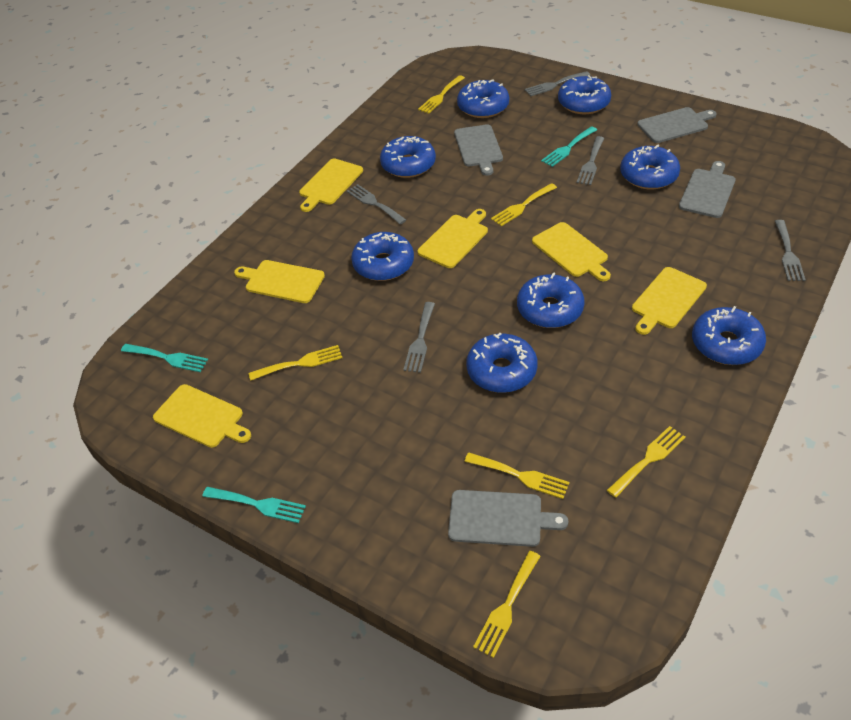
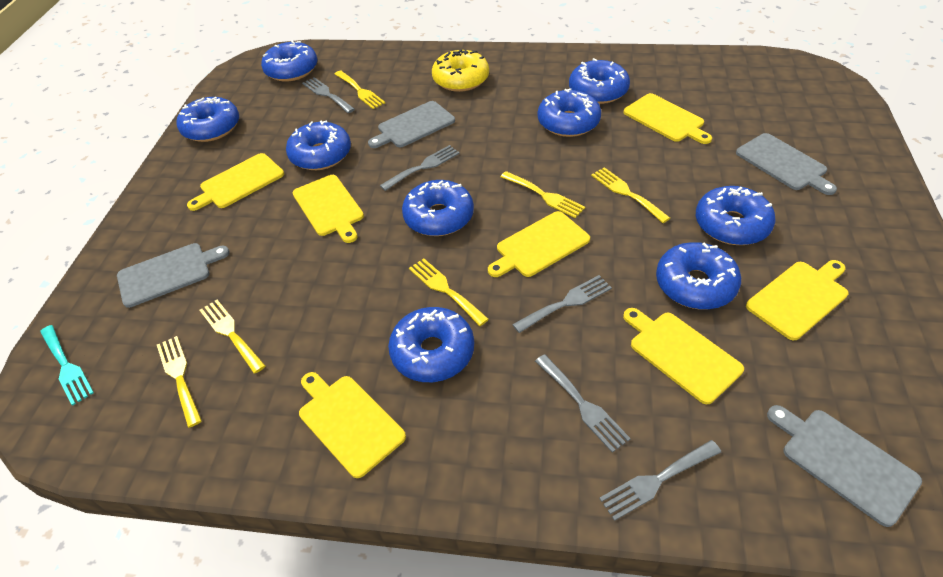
blue donut: [351,232,414,281] [380,136,436,178] [457,79,509,118] [466,333,538,393] [517,272,585,328] [558,75,611,114] [620,145,680,189] [692,306,766,365] = 8 -> [177,97,239,142] [261,41,317,82] [286,120,351,170] [388,307,474,382] [402,180,474,236] [538,88,601,137] [569,58,630,104] [656,242,741,310] [696,186,776,245] = 9
turquoise fork: [121,344,208,372] [202,487,306,523] [541,126,597,167] = 3 -> [40,325,94,406] = 1
yellow cutting board: [153,384,251,448] [234,260,325,303] [299,158,363,212] [418,209,488,268] [532,222,611,281] [632,267,707,335] = 6 -> [187,153,284,211] [293,175,364,243] [299,372,406,478] [488,211,590,277] [623,93,712,144] [623,308,744,404] [746,260,849,340] = 7
yellow donut: none = 0 -> [432,49,489,92] = 1

